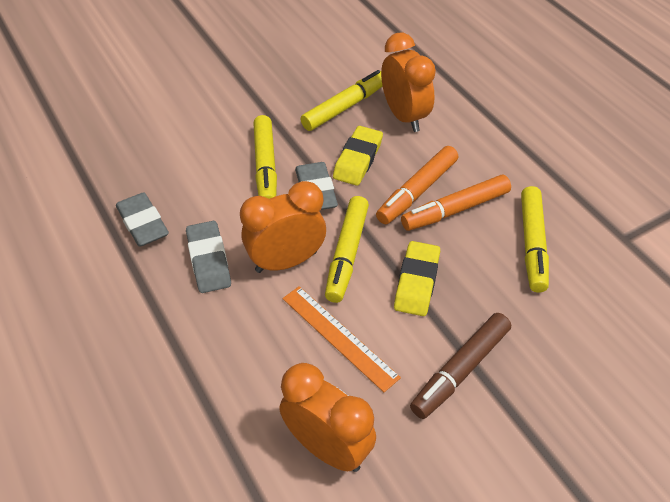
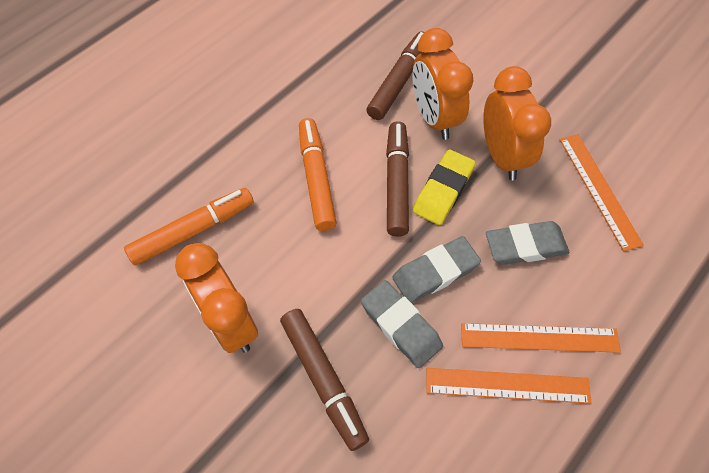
brown marker: [410,313,511,419] = 1 -> [280,309,369,451] [366,31,425,120] [386,121,409,237] = 3
orange ruler: [283,286,401,392] = 1 -> [426,368,592,404] [461,323,621,353] [559,134,644,252] = 3
yellow eraser: [333,126,383,186] [394,241,440,316] = 2 -> [413,150,476,225] = 1
yellow marker: [253,115,277,199] [301,70,382,131] [325,196,369,303] [521,186,549,293] = 4 -> none = 0

